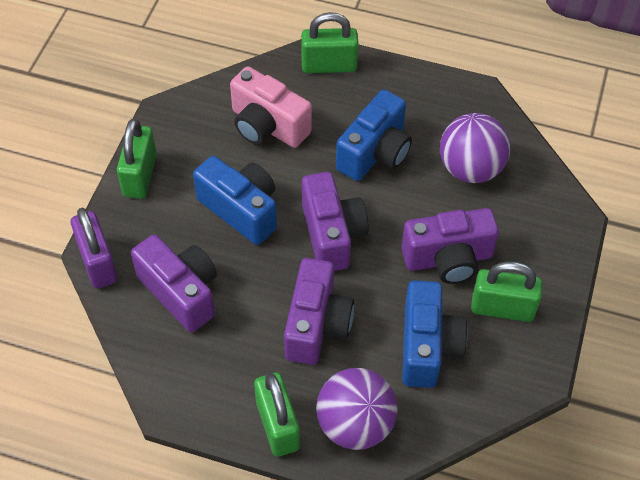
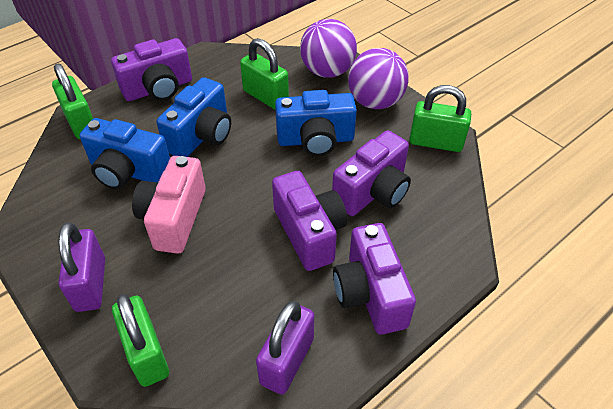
purple padlock: [71,208,117,289] = 1 -> [59,222,105,312] [256,301,314,395] = 2

